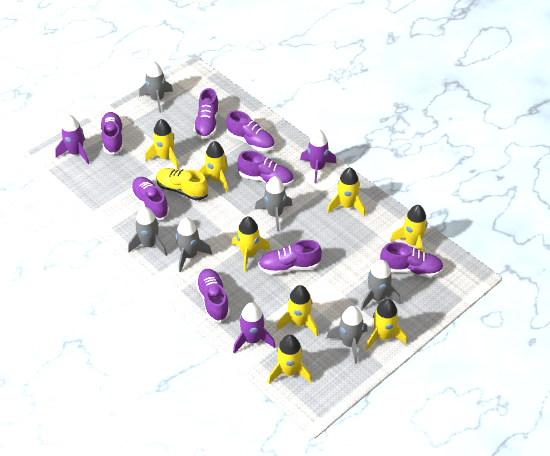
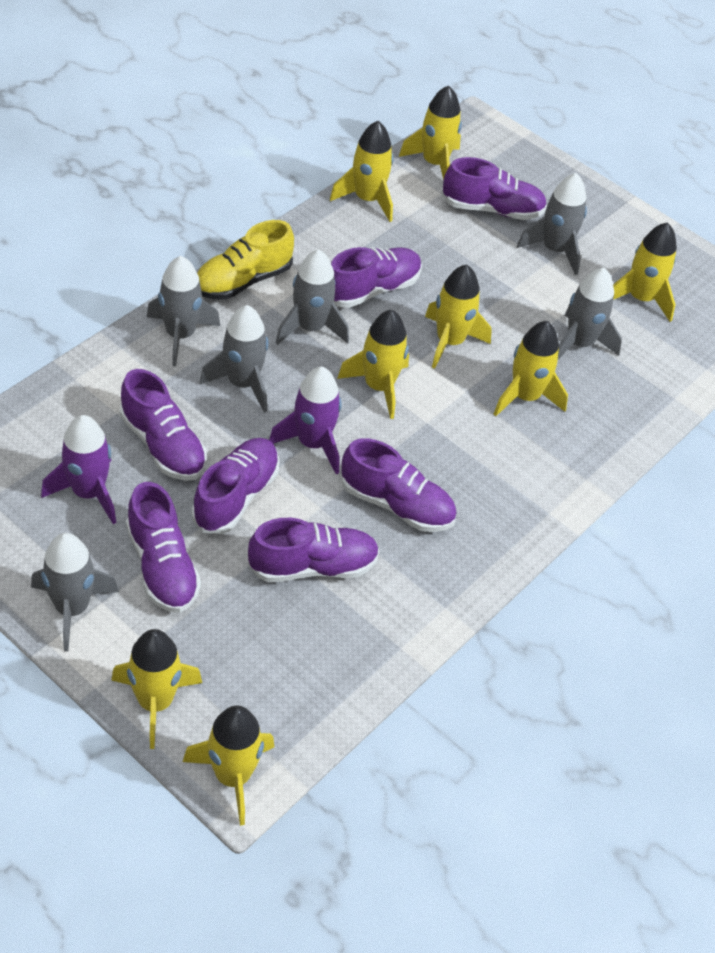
purple rocket: [55,114,89,164] [233,302,276,353] [300,130,336,183] = 3 -> [41,415,116,524] [269,367,341,474] = 2
purple shoe: [100,112,124,155] [131,177,169,220] [194,88,219,139] [196,269,230,322] [226,110,275,151] [237,151,293,187] [258,240,322,275] [380,242,444,278] = 8 -> [120,369,207,481] [126,482,201,613] [192,438,280,534] [248,518,380,582] [331,247,422,308] [341,438,457,532] [442,157,547,220] = 7

